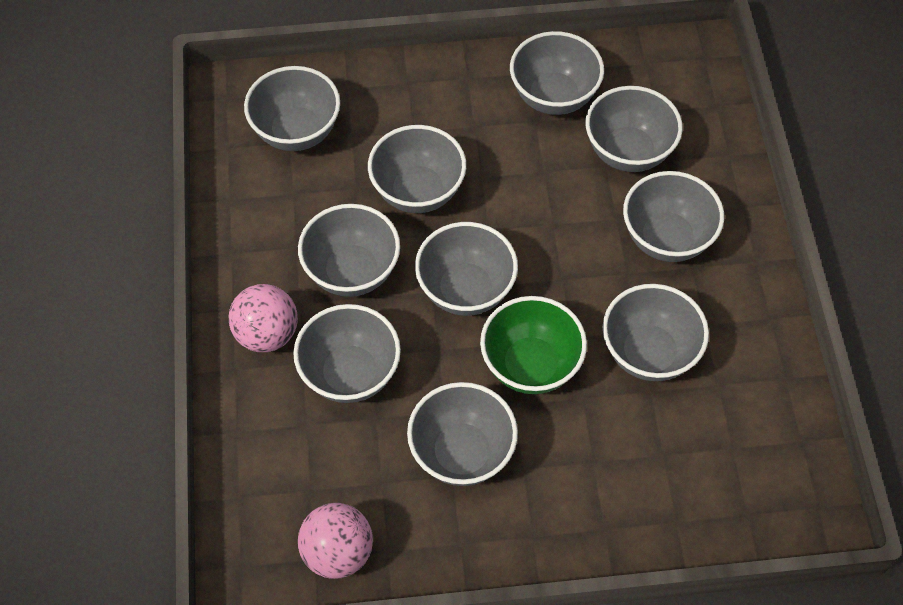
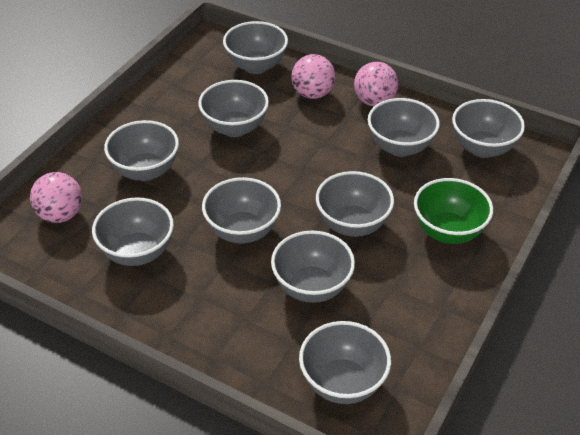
pink ball: [229,284,298,352] [298,503,373,579] = 2 -> [30,172,82,223] [291,54,335,99] [354,62,399,106] = 3

